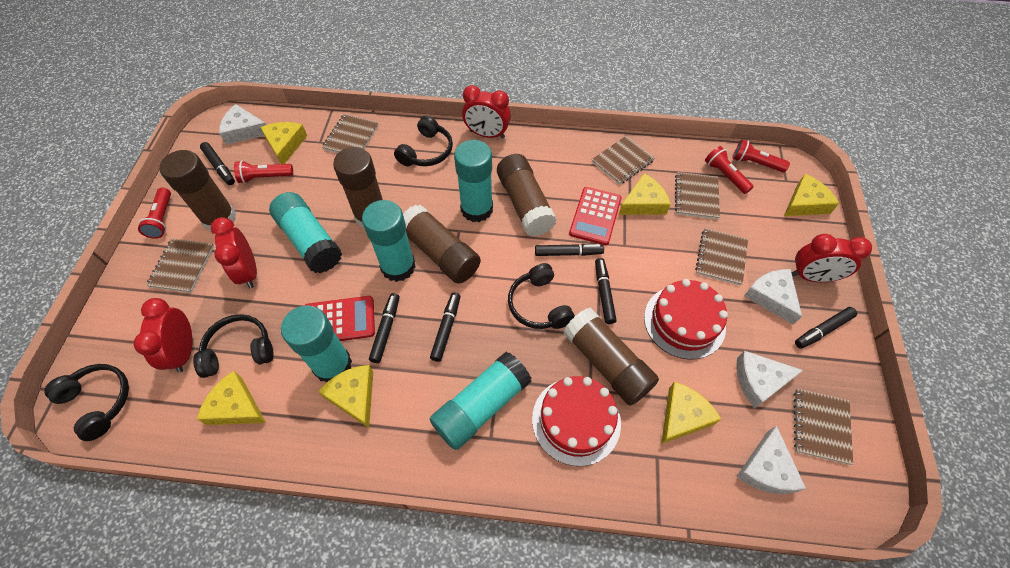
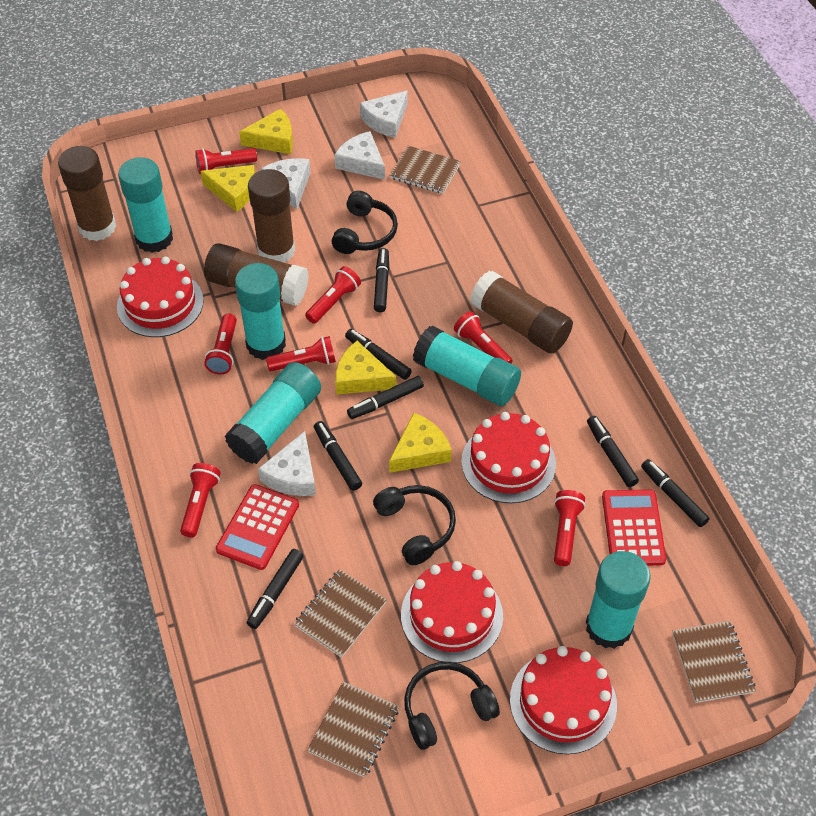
black headphones: [44,364,129,441] [193,314,273,378] [394,116,453,166] [508,263,575,329] = 4 -> [332,191,398,254] [373,485,456,565] [404,662,500,750] = 3
black marker: [200,142,235,185] [369,293,400,363] [430,292,461,362] [535,244,604,256] [595,258,617,324] [795,307,857,349] = 6 -> [247,549,304,629] [314,421,362,491] [345,329,412,380] [347,376,424,419] [374,248,389,312] [587,416,639,487] [641,459,710,527] = 7
brown glue stick: [160,150,237,232] [333,147,383,229] [403,205,481,284] [497,154,557,236] [563,308,659,405] = 5 -> [58,146,116,241] [204,243,309,306] [248,169,295,262] [470,271,573,354] = 4
brown notebook: [146,239,214,293] [322,114,378,153] [592,136,655,185] [675,172,720,219] [695,228,748,286] [794,389,853,465] = 6 -> [294,569,387,658] [307,682,399,778] [390,146,461,194] [672,621,756,703] = 4
red cake: [532,376,621,466] [644,279,728,360] = 2 -> [117,257,204,337] [401,561,503,663] [461,412,556,503] [510,646,617,754] = 4
red clock: [134,298,192,373] [211,217,257,288] [462,85,511,138] [791,234,872,282] = 4 -> none = 0
red flashlight: [138,188,171,239] [234,160,293,183] [705,146,754,194] [732,140,790,172] = 4 -> [180,463,221,538] [195,148,257,174] [204,313,237,374] [266,336,336,371] [305,266,361,324] [454,311,512,364] [554,490,586,566] = 7
yellow cheese: [197,371,266,425] [260,122,307,164] [318,365,373,428] [619,173,671,215] [661,382,721,444] [784,174,839,216] = 6 -> [200,165,255,212] [239,109,293,154] [335,341,396,395] [389,413,452,473] = 4

